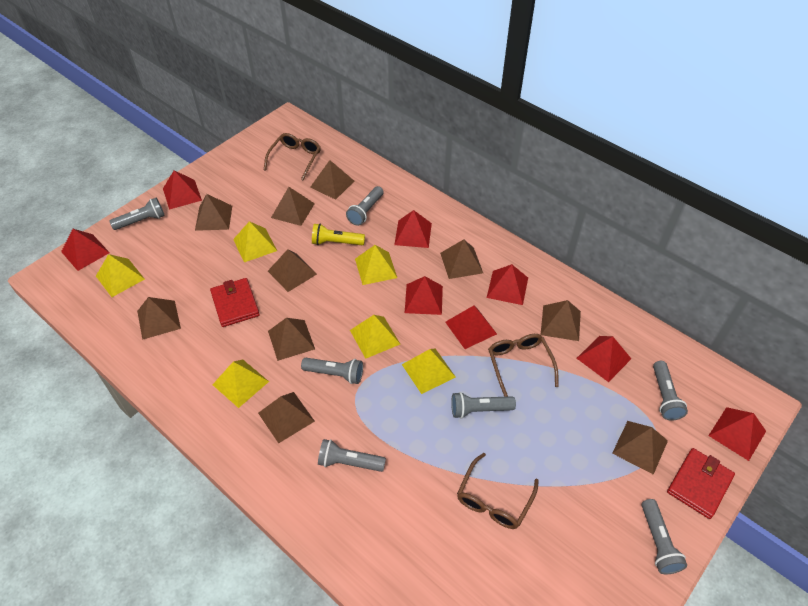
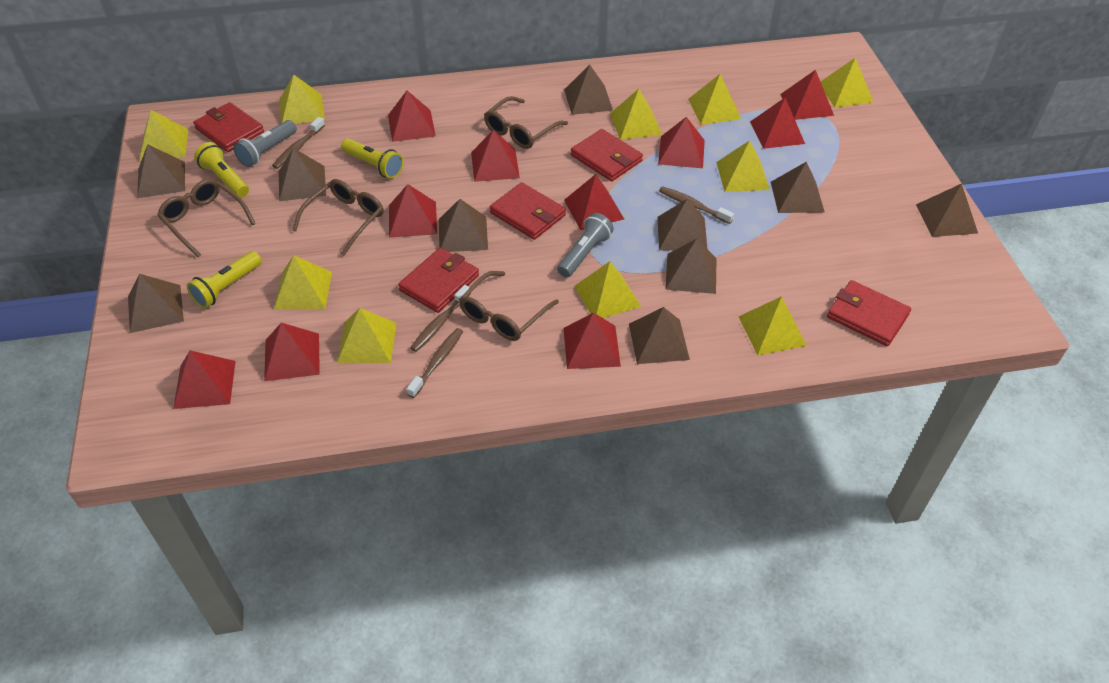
brown glasses: [264,133,321,180] [457,453,539,529] [488,334,559,397] = 3 -> [157,179,256,257] [292,179,384,256] [459,271,559,341] [484,96,568,149] = 4
brown toothbrush: none = 0 -> [272,117,325,169] [407,328,463,398] [410,285,471,352] [659,186,734,224] = 4
grey flashlight: [109,198,165,230] [301,358,363,384] [318,439,386,472] [346,186,384,226] [451,392,516,419] [642,499,687,574] [653,361,688,421] = 7 -> [233,120,297,167] [557,213,614,277] = 2
red pyramid: [61,229,110,271] [163,170,202,210] [394,210,432,248] [405,276,443,315] [445,306,497,349] [487,264,528,305] [577,336,631,382] [708,407,766,461] = 8 -> [173,350,236,409] [264,323,320,381] [388,91,436,142] [389,184,437,238] [471,130,520,182] [563,312,621,369] [564,174,624,230] [658,117,705,168] [750,98,805,149] [780,70,834,120] = 10
red wallet: [210,278,260,327] [667,448,735,519] = 2 -> [193,102,264,152] [398,248,479,313] [490,182,566,240] [571,129,643,181] [827,280,911,346] = 5
yellow flashlight: [312,224,365,245] = 1 -> [187,251,262,308] [194,142,249,198] [341,138,403,179] = 3
yellow pyramid: [96,254,145,297] [212,359,269,408] [233,221,277,262] [350,315,400,359] [355,245,397,285] [402,348,456,394] = 6 -> [139,110,189,161] [274,255,332,309] [279,74,325,124] [337,308,397,363] [574,261,641,318] [610,89,662,140] [688,74,741,125] [716,140,770,192] [738,296,807,355] [821,57,873,108] = 10

